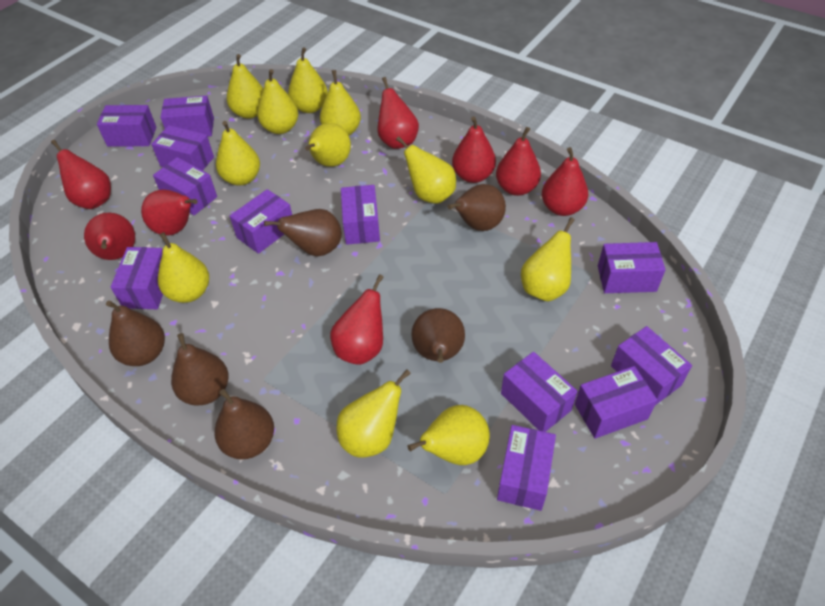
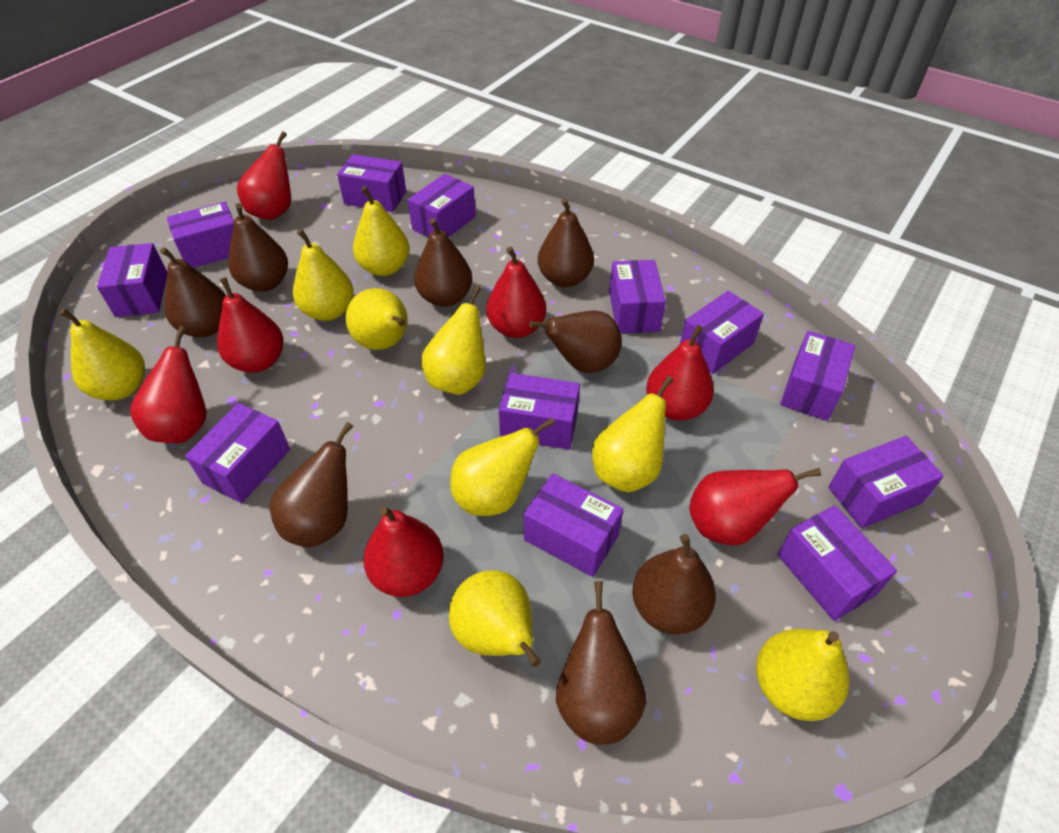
brown pear: [106,301,165,366] [171,333,229,406] [215,389,274,459] [264,209,342,257] [411,308,465,363] [447,184,506,231] = 6 -> [160,247,226,337] [228,203,288,292] [270,422,353,547] [414,218,472,307] [529,310,622,373] [538,198,594,287] [556,581,646,745] [632,534,716,634] = 8
red pear: [51,140,111,209] [84,213,135,260] [141,190,198,236] [330,274,384,365] [378,77,419,149] [452,116,496,183] [496,127,541,196] [542,147,588,216] = 8 -> [130,326,206,443] [217,277,284,373] [237,132,291,220] [363,506,444,597] [486,247,546,338] [646,325,714,421] [689,468,821,545] = 7
yellow pear: [158,233,209,303] [216,121,260,186] [227,54,264,119] [257,69,298,134] [288,48,328,113] [305,123,351,167] [320,70,361,135] [336,369,411,457] [396,136,456,204] [408,405,490,465] [521,217,575,301] = 11 -> [59,308,145,401] [293,229,354,321] [346,288,408,350] [353,186,409,276] [421,285,485,395] [449,570,541,667] [450,417,555,516] [592,376,673,493] [756,629,849,721] = 9

